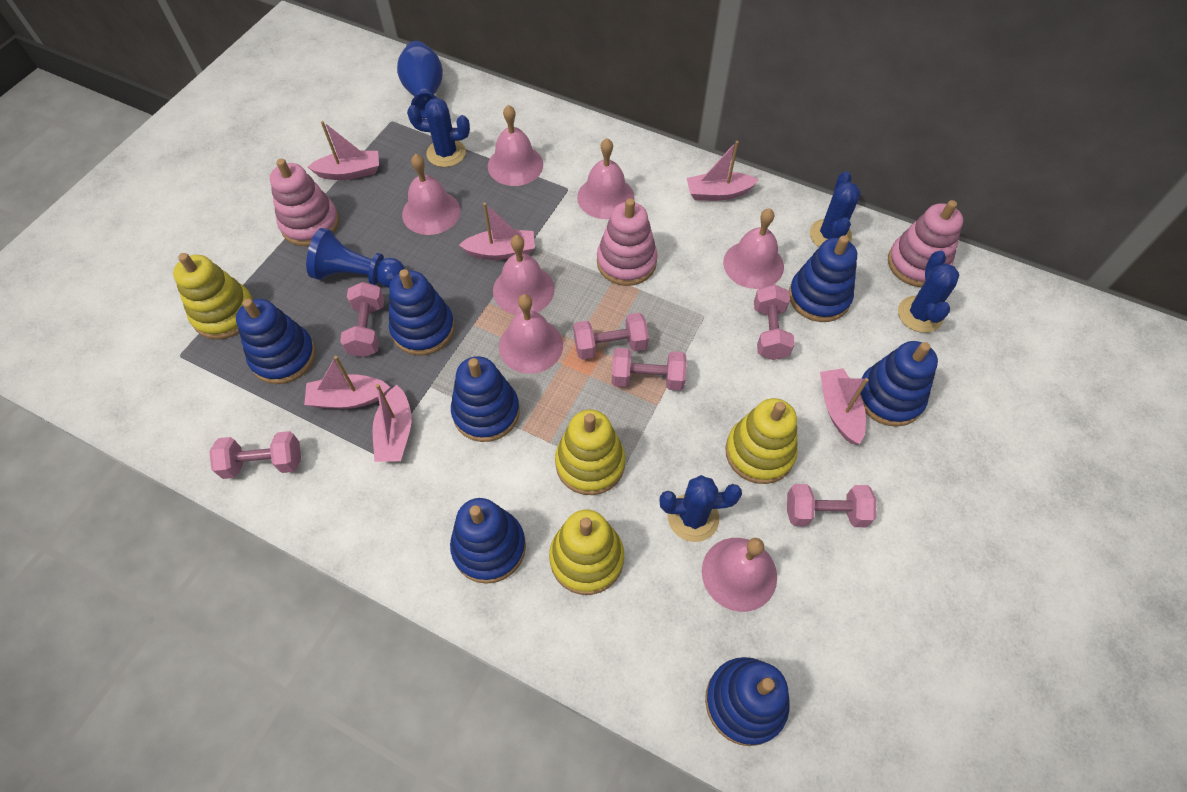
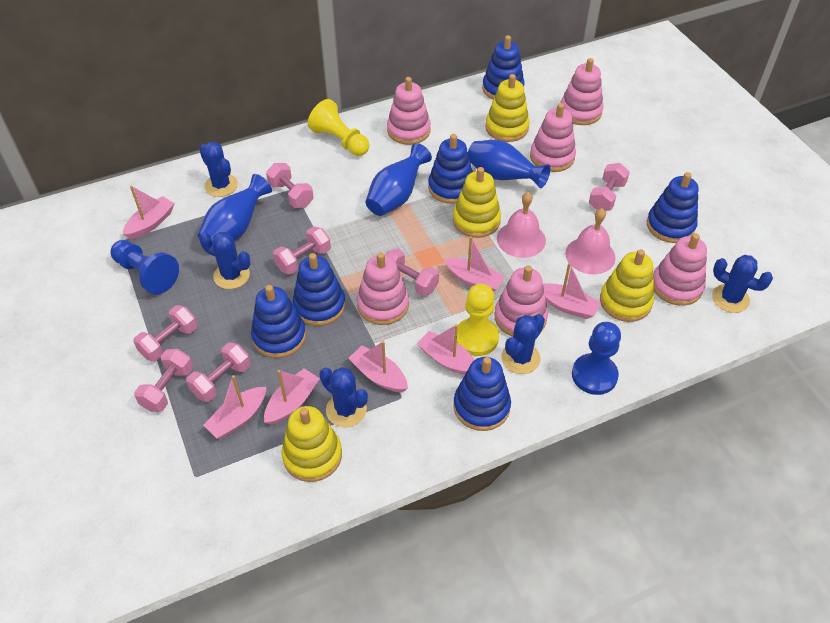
blue cactus: [407,98,470,167] [659,475,742,542] [810,171,861,247] [898,251,959,333] = 4 -> [199,141,238,197] [199,232,250,289] [319,367,368,427] [502,314,545,374] [712,255,773,313] = 5
blue pawn: [306,228,405,288] = 1 -> [111,240,179,294] [572,322,621,395] = 2
blue stacking toy: [236,299,316,384] [389,269,455,355] [450,498,526,584] [451,356,520,442] [705,657,790,746] [789,235,857,322] [860,341,938,427] = 7 -> [251,285,306,358] [293,253,346,326] [428,134,473,204] [453,357,511,431] [482,35,525,99] [647,172,699,243] = 6
blue vase: [397,41,443,119] = 1 -> [198,174,272,241] [365,143,432,216] [468,140,550,188] = 3
pink bell: [402,154,460,235] [488,105,543,186] [493,235,555,315] [499,294,563,374] [577,138,635,219] [702,538,777,612] [723,208,784,289] = 7 -> [497,192,546,258] [565,208,616,274] = 2
pink boat: [304,356,390,409] [308,121,379,180] [372,384,412,462] [459,203,535,260] [687,141,759,201] [820,368,869,444] = 6 -> [123,186,175,239] [203,375,266,439] [264,369,320,425] [348,341,408,392] [417,324,475,375] [444,236,505,292] [543,263,601,319] = 7
pink dumbbell: [209,431,301,479] [340,282,384,357] [573,313,649,360] [612,348,687,391] [754,284,795,360] [787,484,877,527] = 6 -> [133,305,197,362] [134,349,193,412] [186,342,251,402] [266,163,314,208] [273,226,331,275] [386,249,439,296] [589,163,630,211] = 7
pink stacking toy: [270,159,339,246] [597,198,658,286] [888,200,963,287] = 3 -> [357,252,409,325] [387,77,431,145] [494,265,548,337] [530,103,576,172] [561,58,603,125] [653,233,707,306] = 6
yellow pawn: none = 0 -> [308,99,370,156] [457,284,499,356] = 2

